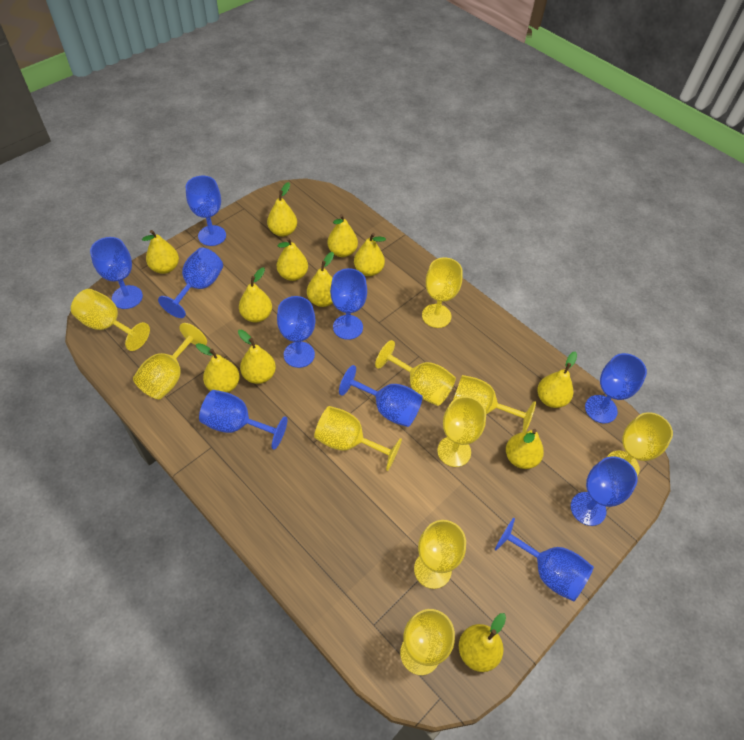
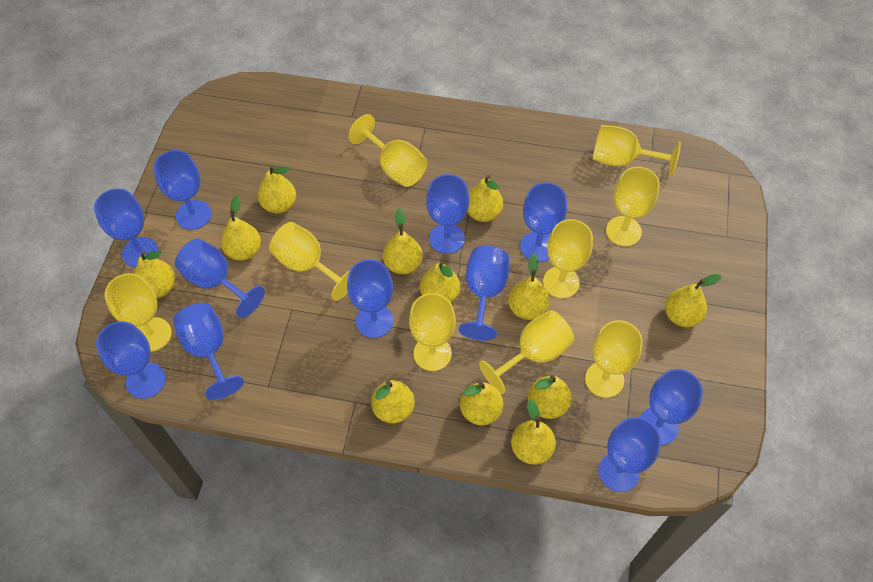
blue goblet: [90,237,143,309] [158,247,223,318] [186,176,226,246] [199,390,288,450] [277,296,316,368] [330,268,367,340] [339,365,423,427] [495,517,594,602] [571,456,638,526] [585,353,647,423] = 10 -> [94,188,159,268] [96,321,166,399] [153,150,211,230] [173,303,244,400] [175,238,265,318] [347,259,393,338] [426,174,469,254] [459,246,509,341] [520,183,567,262] [599,417,661,492] [640,369,703,445] = 11
yellow goblet: [71,289,150,351] [133,323,207,399] [314,406,402,471] [375,340,456,406] [400,609,455,675] [414,520,466,589] [422,257,463,328] [437,396,486,467] [453,375,536,432] [607,412,673,477] = 10 -> [105,273,172,352] [269,222,350,301] [348,114,428,187] [409,293,456,371] [479,310,575,394] [543,219,593,298] [585,320,643,398] [593,125,681,176] [606,167,660,246] = 9

